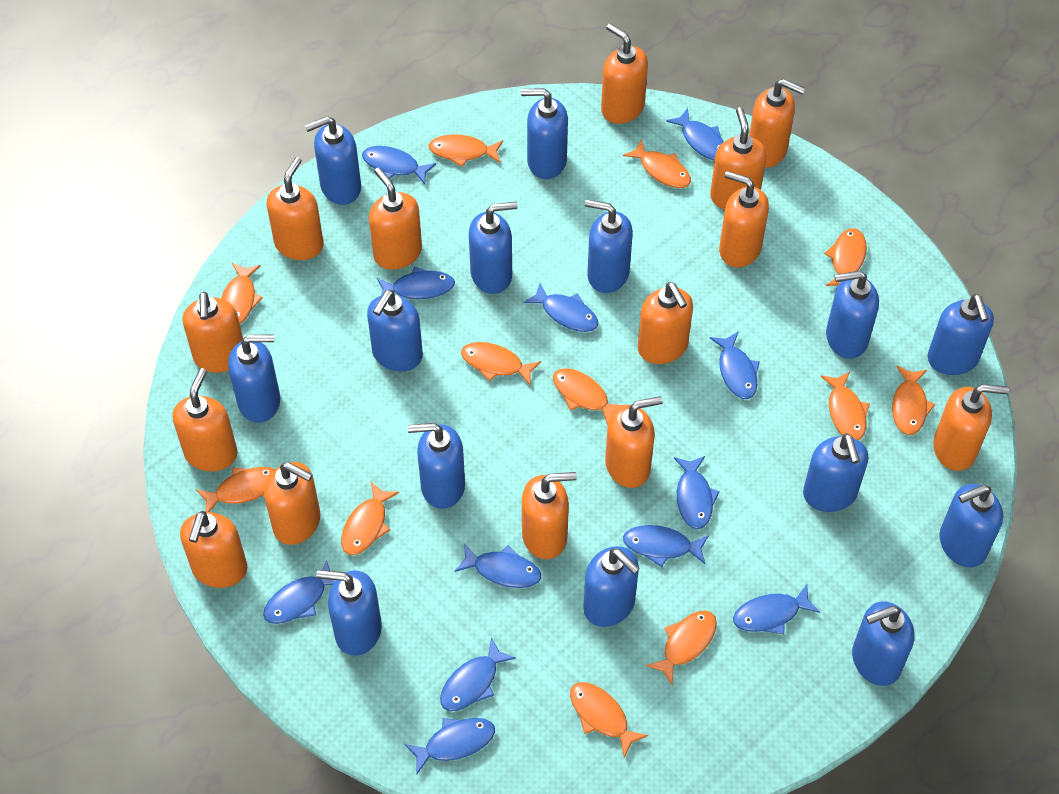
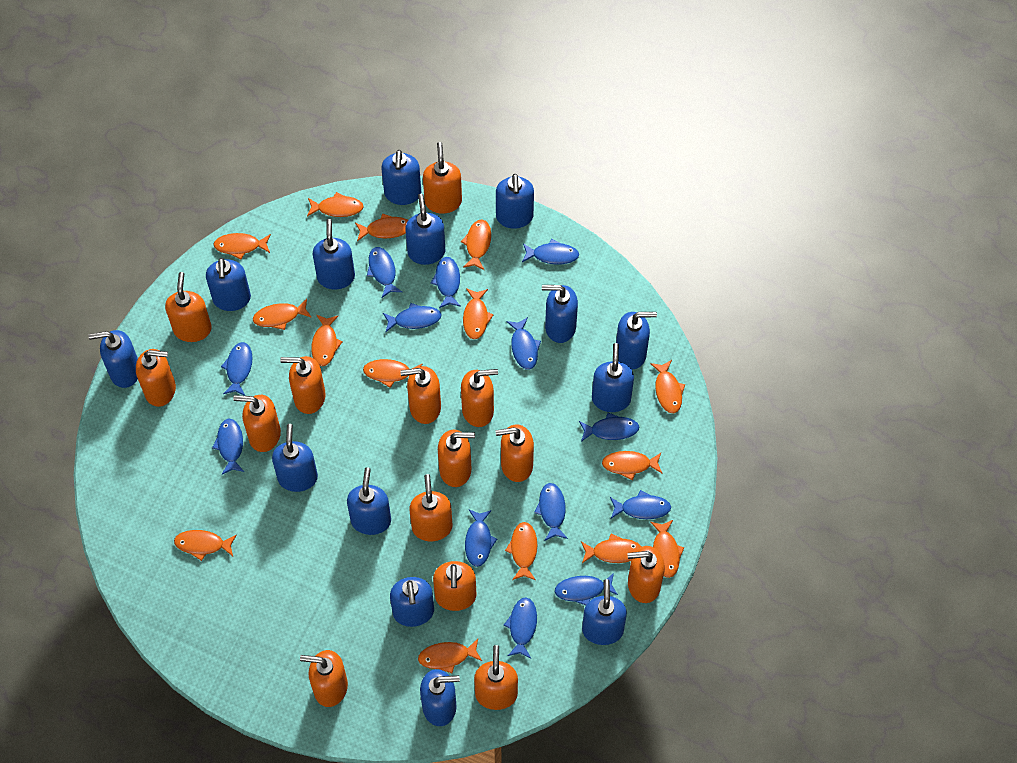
blue fish: [263,560,336,624] [362,146,436,184] [377,267,455,299] [404,718,495,774] [440,637,516,711] [455,543,541,588] [523,283,599,332] [623,525,709,567] [666,108,724,160] [674,456,720,529] [710,331,760,399] [733,585,820,634] = 12 -> [212,419,244,474] [221,342,253,396] [367,247,402,298] [383,303,442,332] [431,257,461,308] [465,510,497,567] [504,597,537,659] [506,317,541,370] [522,239,579,265] [534,483,568,541] [555,573,618,605] [579,412,639,442] [610,490,671,519] = 13
orange fish: [196,467,275,512] [221,263,263,324] [341,482,399,555] [428,135,503,167] [461,342,541,385] [553,368,622,425] [570,682,648,757] [623,140,691,188] [646,610,717,685] [820,372,870,440] [824,228,867,286] [892,366,935,435] = 12 -> [174,530,237,561] [213,233,271,260] [253,299,312,330] [307,192,364,217] [311,315,343,366] [355,213,408,241] [363,359,423,388] [418,639,482,673] [461,220,491,270] [463,288,493,339] [505,522,537,580] [581,533,642,563] [602,451,662,480] [650,360,685,413] [650,520,684,578] = 15

